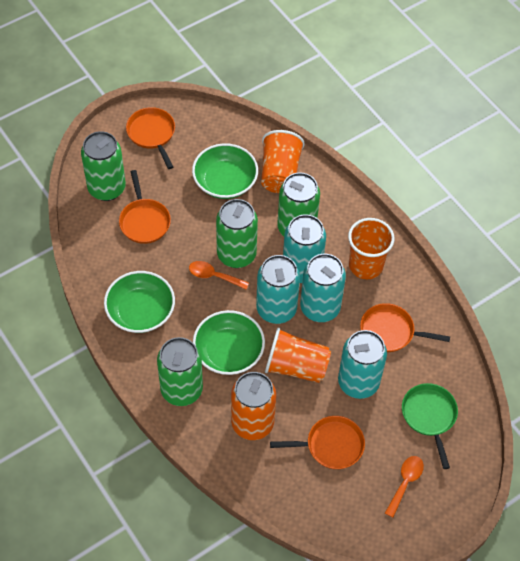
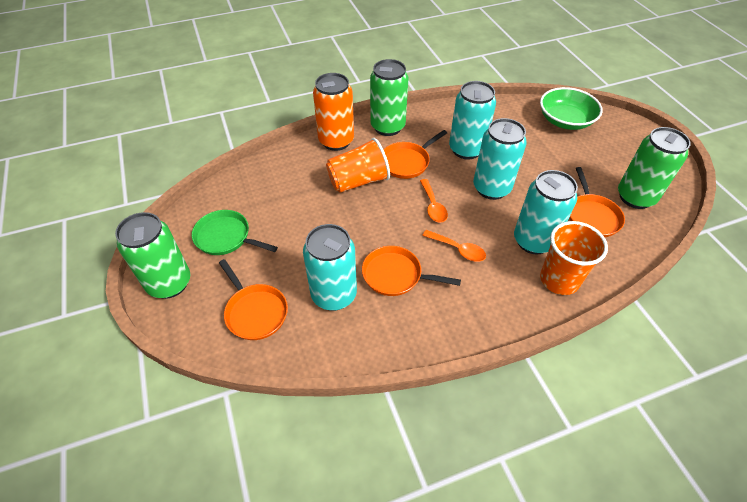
green bowl: [104,271,175,333] [192,143,258,199] [193,310,265,375] = 3 -> [540,87,603,130] = 1
green can: [81,131,126,201] [157,337,203,406] [216,199,258,268] [277,172,320,236] = 4 -> [115,212,190,299] [370,59,408,136] [618,127,691,209] = 3
orange cup: [261,130,305,193] [265,328,331,383] [348,218,394,279] = 3 -> [326,138,390,193] [540,221,608,295] = 2

